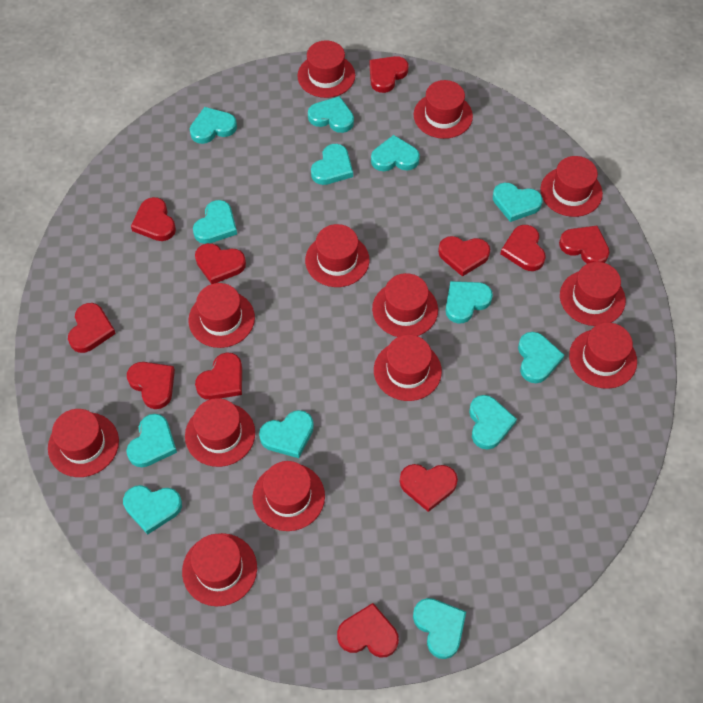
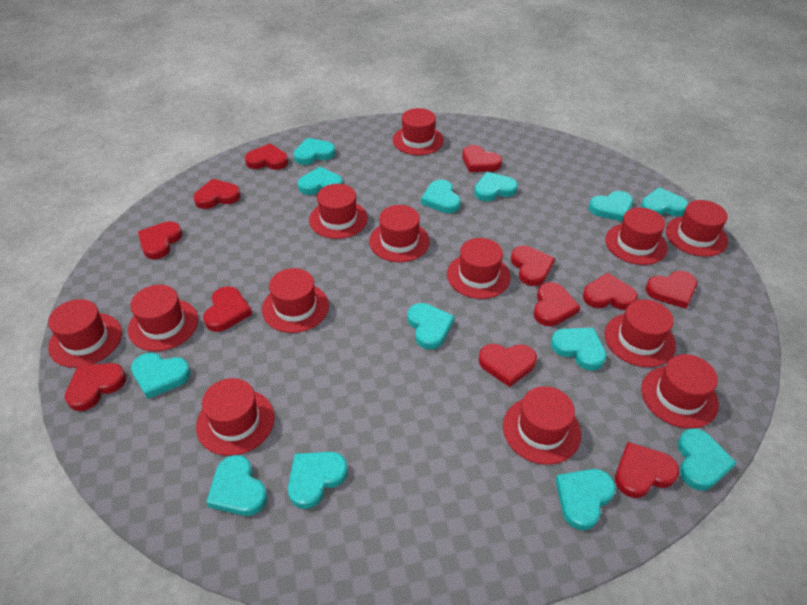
red heart: [68,303,116,353] [127,362,175,409] [131,197,176,241] [195,243,246,284] [195,352,242,400] [337,603,399,658] [369,56,409,93] [400,464,458,512] [438,236,490,277] [500,225,546,271] [559,226,610,264] = 11 -> [65,363,126,411] [138,221,182,259] [193,179,241,209] [203,286,252,332] [245,143,288,170] [462,145,502,172] [479,344,537,387] [511,246,555,286] [533,282,580,326] [583,273,638,310] [615,442,679,498] [646,271,697,309] = 12

